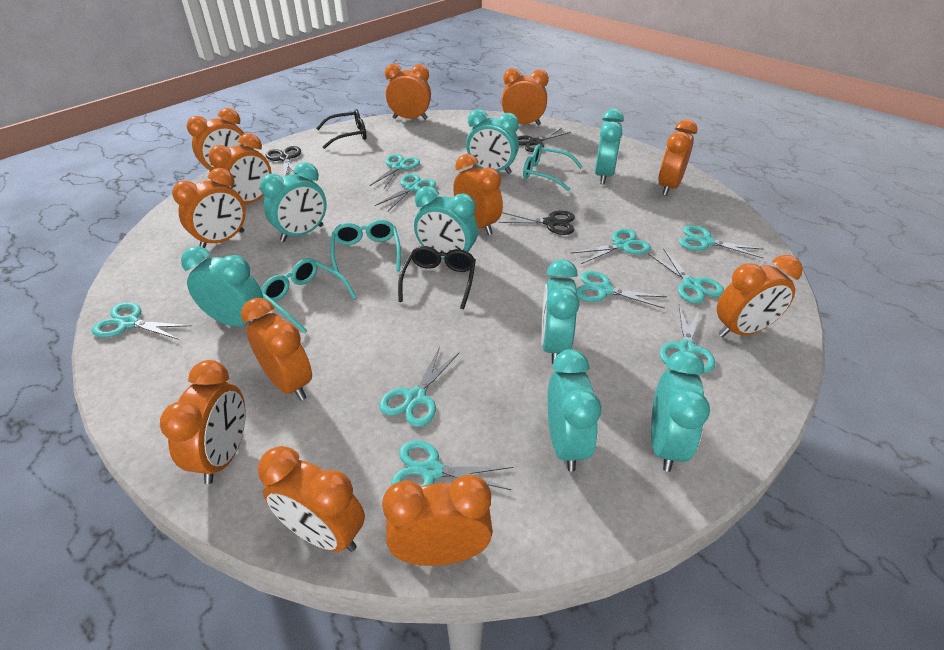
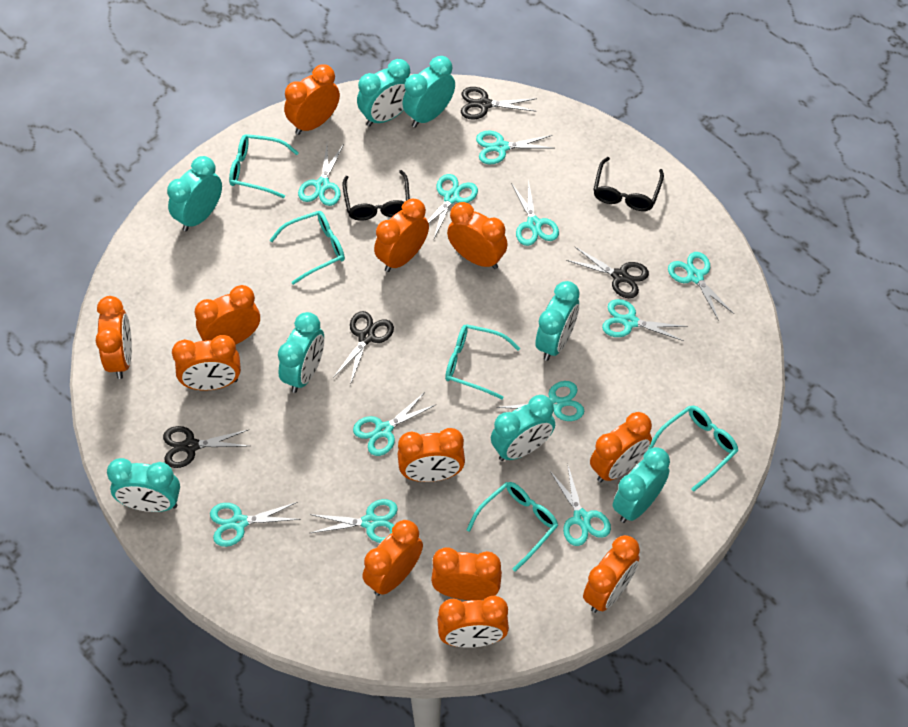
black scissors: [266,146,301,176] [498,210,575,235] [518,128,571,152] = 3 -> [163,426,249,468] [333,311,394,385] [461,87,537,119] [566,246,649,298] = 4
turquoise glasses: [261,258,357,333] [330,220,401,278] [523,144,583,191] = 3 -> [229,134,299,198] [270,211,345,285] [445,324,520,399] [466,482,558,572] [648,406,739,492] = 5
turquoise scissors: [91,302,191,340] [370,154,420,189] [375,174,436,211] [379,347,459,427] [391,440,513,490] [571,229,651,264] [576,271,667,309] [648,248,724,304] [660,305,715,373] [679,225,764,258] = 10 -> [210,502,301,547] [298,144,344,206] [309,499,398,543] [353,392,437,456] [428,174,478,238] [476,131,553,164] [496,381,584,421] [511,179,559,246] [549,466,611,546] [602,299,688,341] [668,252,734,321] = 11

